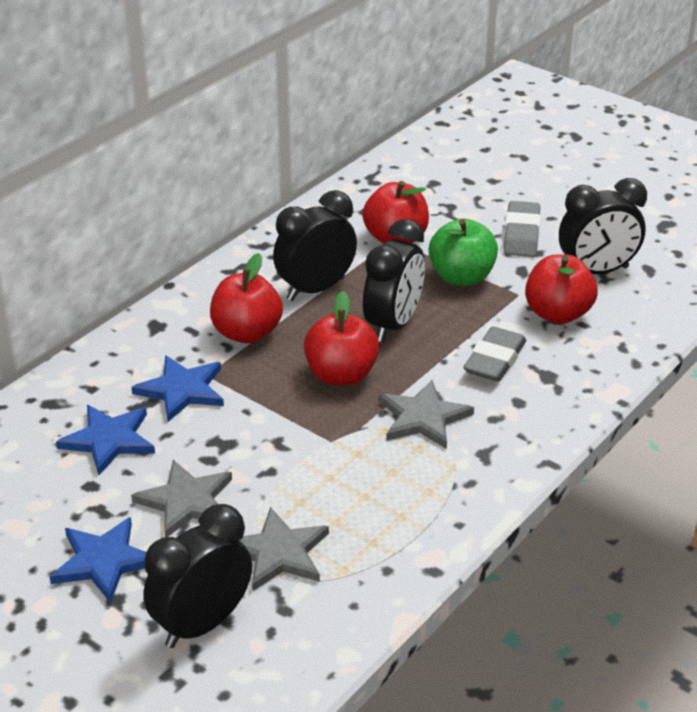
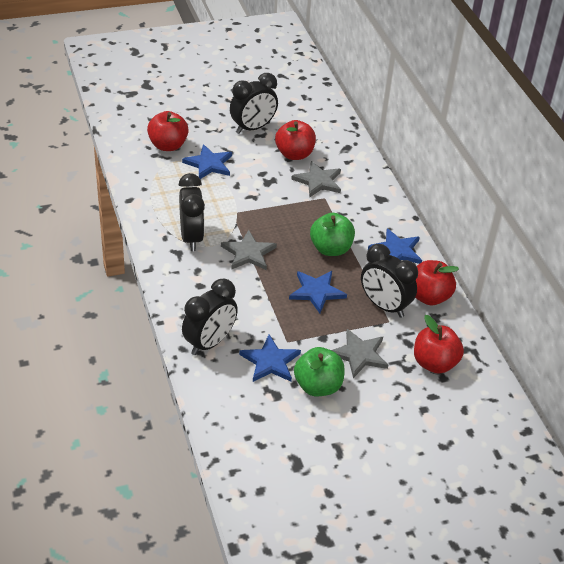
blue star: [50,517,146,603] [56,405,155,475] [131,355,224,422] = 3 -> [182,144,232,179] [239,335,301,382] [289,271,347,313] [368,228,422,264] = 4
green apple: [429,218,498,286] = 1 -> [294,347,345,397] [310,213,355,256] = 2
grey eraser: [463,326,526,382] [504,201,541,257] = 2 -> none = 0

